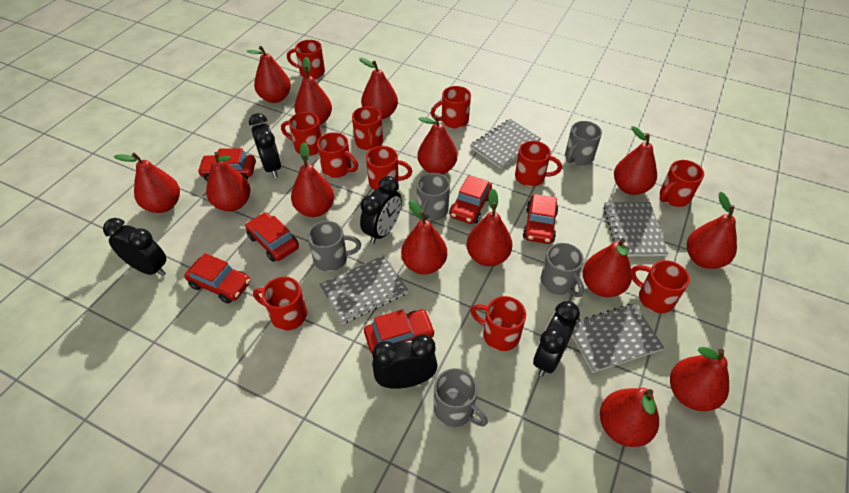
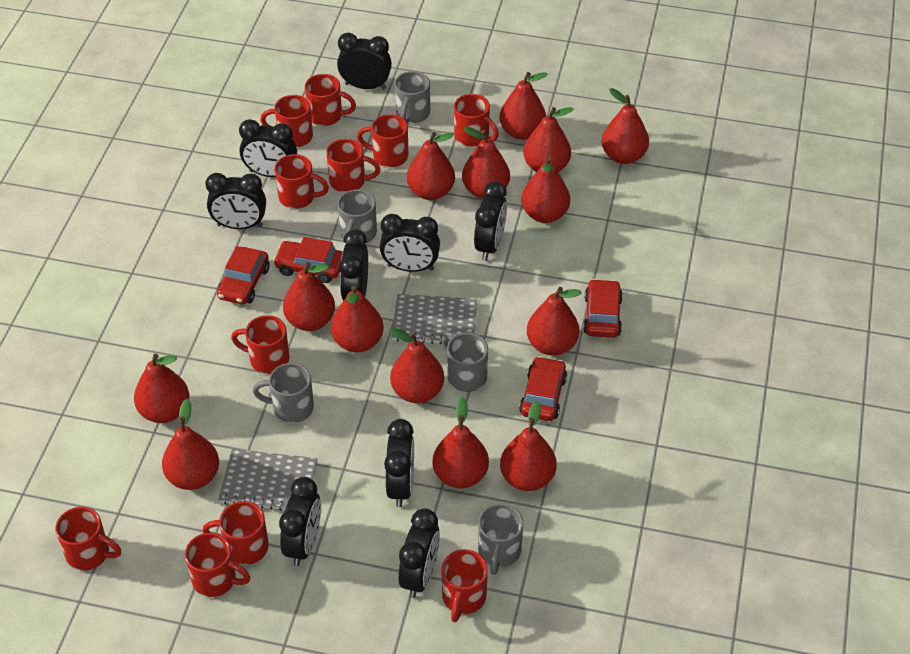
black clock: [103,218,166,276] [249,113,281,178] [360,176,402,244] [372,334,438,389] [533,301,580,376] = 5 -> [205,173,266,229] [239,119,297,177] [279,477,321,566] [337,33,392,89] [339,229,368,301] [380,214,440,272] [384,419,414,507] [398,508,440,598] [474,181,507,261] = 9
grey notebook: [319,255,408,324] [470,119,541,169] [571,304,664,373] [603,202,668,256] = 4 -> [218,449,318,511] [391,294,477,344] = 2
red car: [185,253,250,304] [197,148,256,181] [245,212,299,262] [364,309,435,353] [449,175,492,224] [523,194,559,244] = 6 -> [217,246,270,305] [273,237,343,283] [519,356,567,421] [583,279,623,338] = 4

